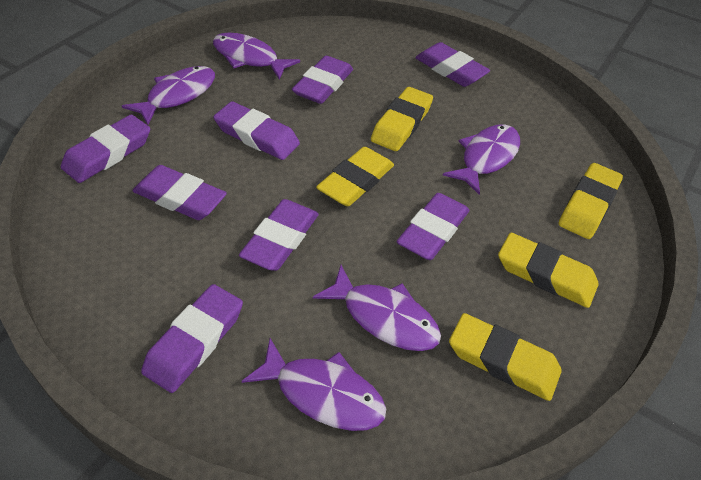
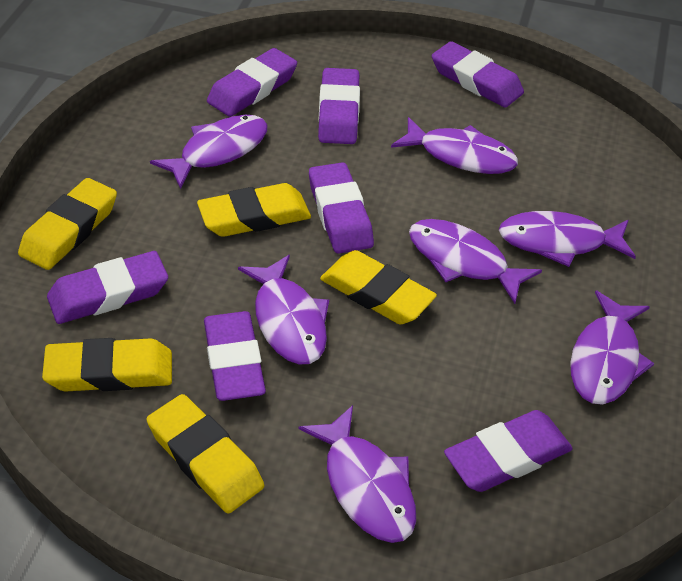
purple eraser: [61,115,150,183] [133,165,227,220] [141,284,243,393] [213,101,300,160] [239,199,319,271] [292,56,353,104] [397,193,469,260] [415,42,490,87] = 8 -> [47,251,168,324] [204,311,266,401] [207,48,297,117] [309,162,374,254] [318,68,360,144] [432,41,524,108] [444,410,573,492] = 7
purple fish: [122,66,215,125] [213,32,300,80] [242,338,386,431] [313,265,441,351] [443,124,520,195] = 5 -> [150,115,268,189] [238,255,329,364] [299,405,416,543] [391,117,518,174] [409,219,542,304] [499,211,636,267] [570,291,654,405] = 7

